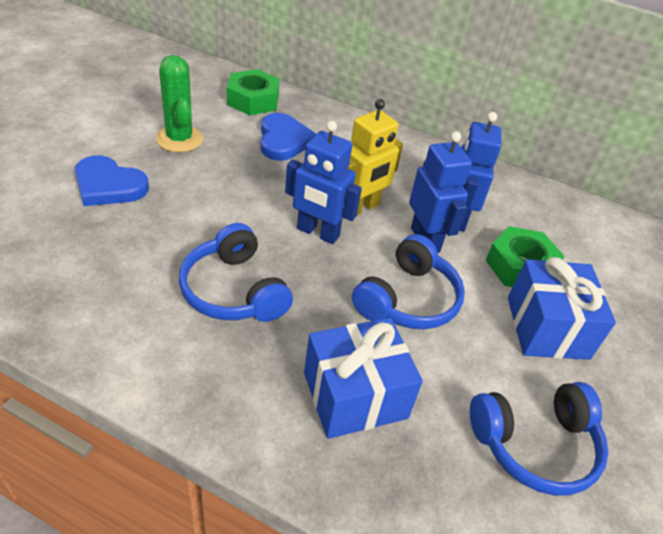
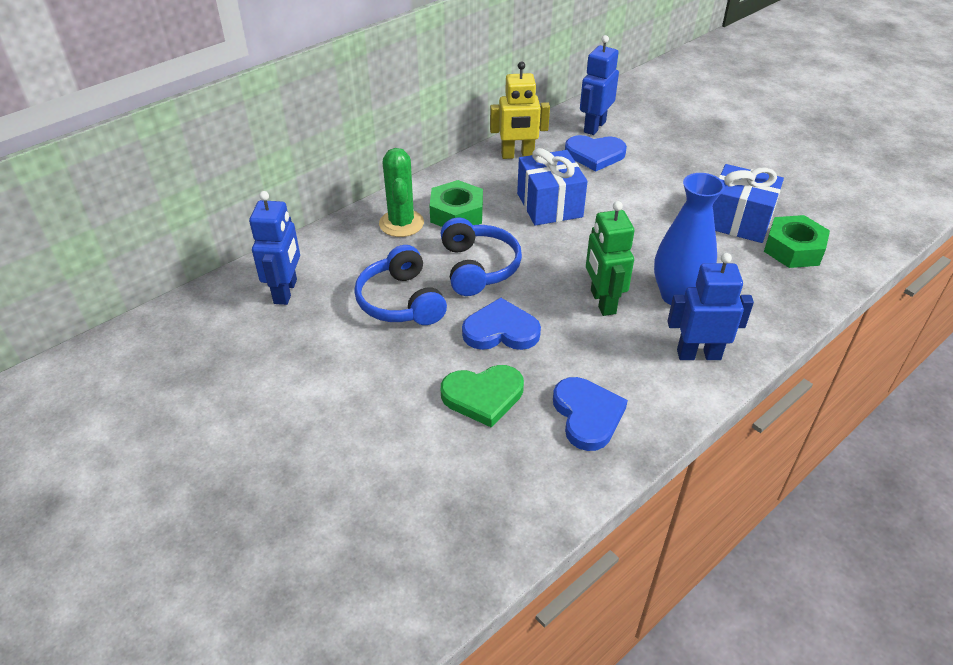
blue headphones: [179,223,293,322] [352,234,465,329] [470,382,608,496] = 3 -> [354,245,447,325] [440,218,522,296] = 2
blue heart: [75,155,149,206] [261,113,316,161] = 2 -> [462,298,541,350] [553,377,628,451] [565,135,627,171] = 3
blue vase: none = 0 -> [654,173,725,305] = 1
green heart: none = 0 -> [441,365,524,428] = 1
green robot: none = 0 -> [586,201,634,316] = 1

